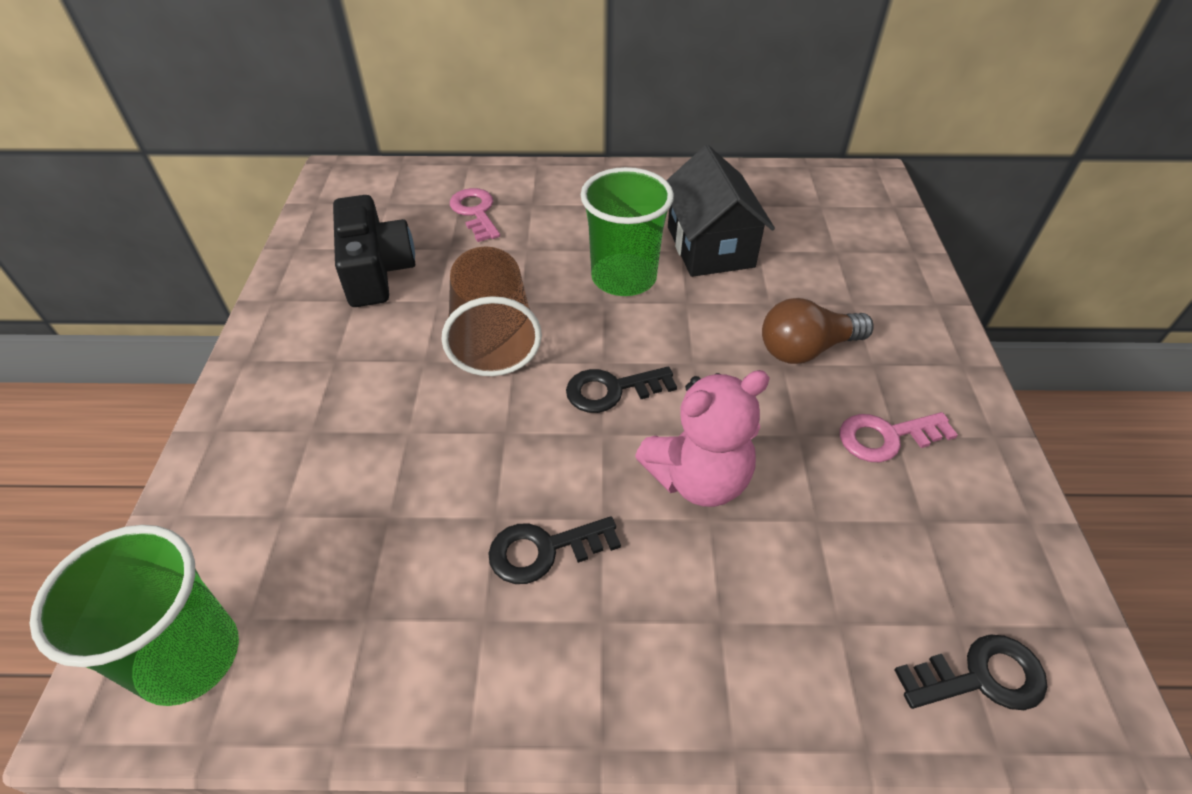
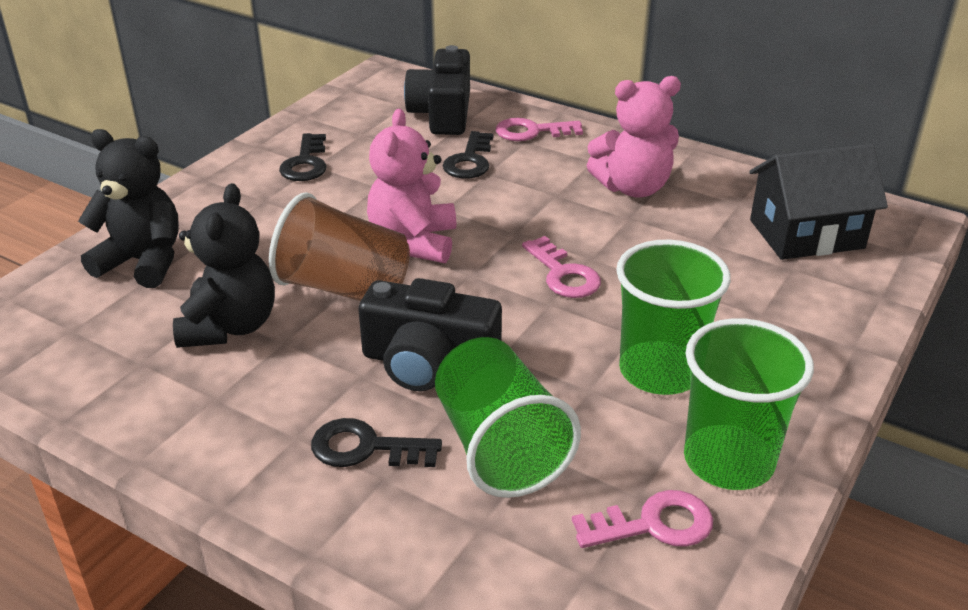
black camera: [333,195,415,307] = 1 -> [358,278,502,391] [404,45,470,135] = 2
black teddy bear: none = 0 -> [78,129,179,288] [173,183,275,348] = 2
brown light bulb: [762,298,874,364] = 1 -> none = 0
green cup: [30,525,239,706] [581,167,674,296] = 2 -> [435,337,581,498] [616,240,731,395] [684,318,814,490] = 3
pink key: [450,188,500,242] [840,412,958,462] = 2 -> [496,118,583,141] [522,236,601,298] [572,490,713,548] = 3
pink teddy bear: [635,370,770,507] = 1 -> [367,109,456,263] [586,76,681,198] = 2

